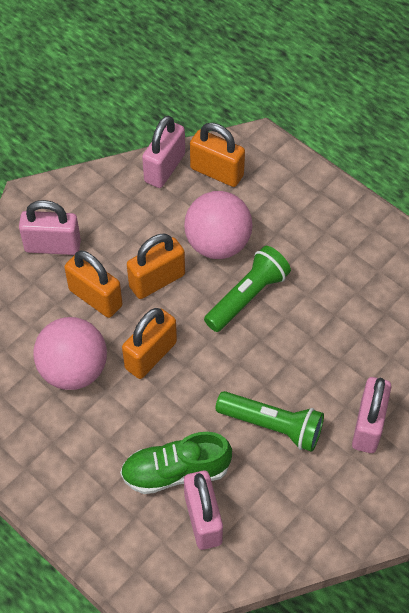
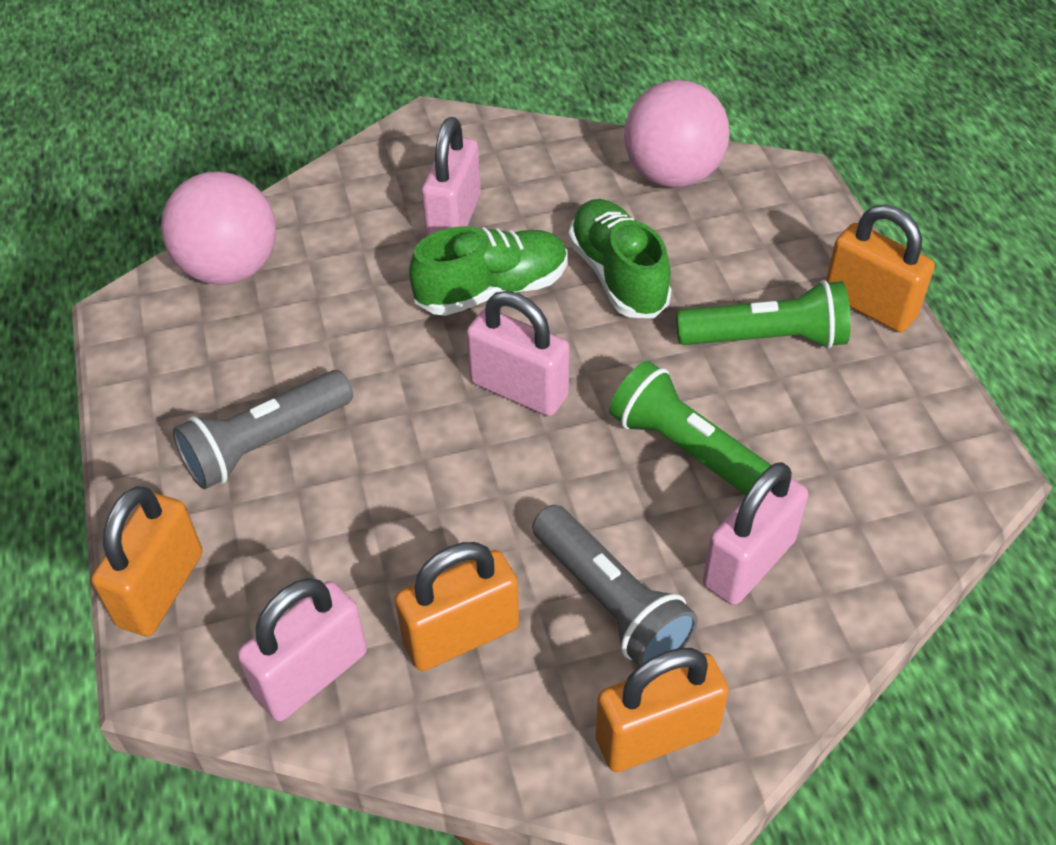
green shoe: [120,432,232,494] = 1 -> [409,226,567,316] [568,199,672,318] = 2
grey flashlight: none = 0 -> [173,370,353,489] [532,505,698,666] = 2

